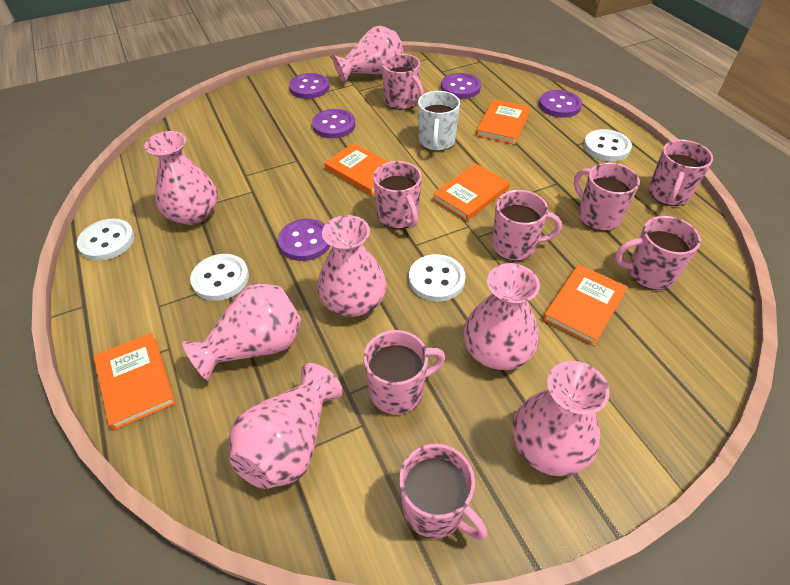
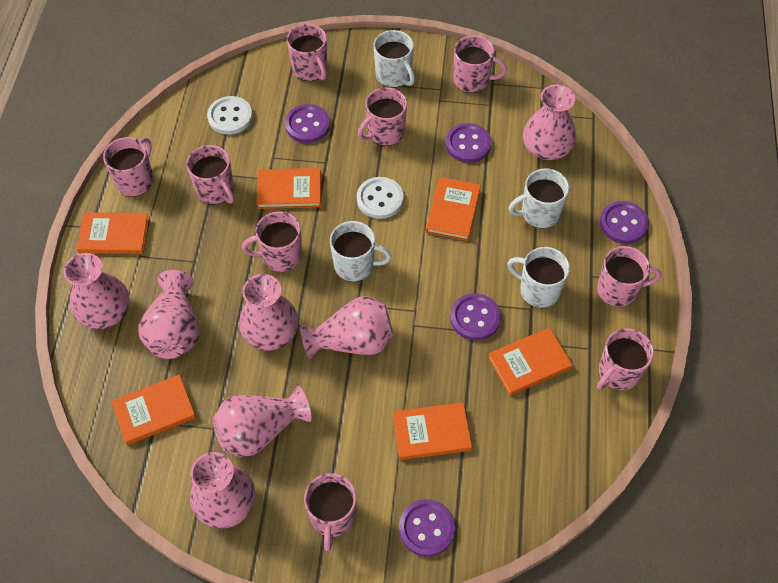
orange book: [94,333,175,430] [324,143,388,195] [433,163,510,221] [476,99,530,145] [543,264,628,346] = 5 -> [76,212,149,254] [111,374,196,445] [257,168,321,209] [393,402,472,460] [426,177,481,241] [488,327,572,396] = 6
pink mug: [364,330,445,414] [373,161,422,229] [382,54,424,110] [399,444,487,540] [492,190,562,261] [574,162,640,231] [615,216,701,290] [649,140,713,206] = 8 -> [103,137,154,196] [186,145,234,204] [242,211,302,272] [287,24,327,81] [304,473,356,551] [358,87,407,146] [454,35,507,93] [597,246,661,307] [597,328,654,390] = 9
white button: [77,219,135,261] [190,254,249,301] [409,254,466,302] [584,129,632,161] = 4 -> [207,96,253,135] [357,177,403,219] = 2
white mug: [418,91,460,151] = 1 -> [330,221,392,281] [373,30,415,88] [507,247,570,308] [509,168,569,228] = 4

